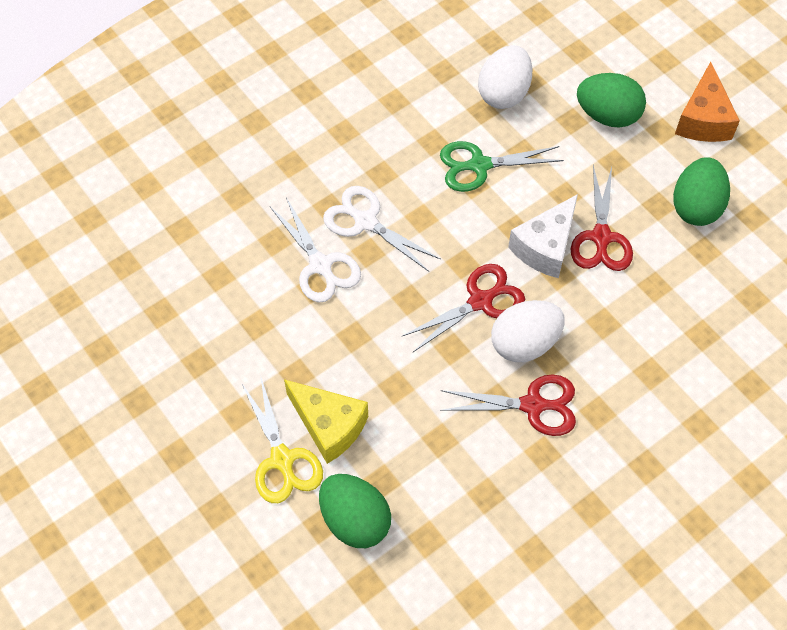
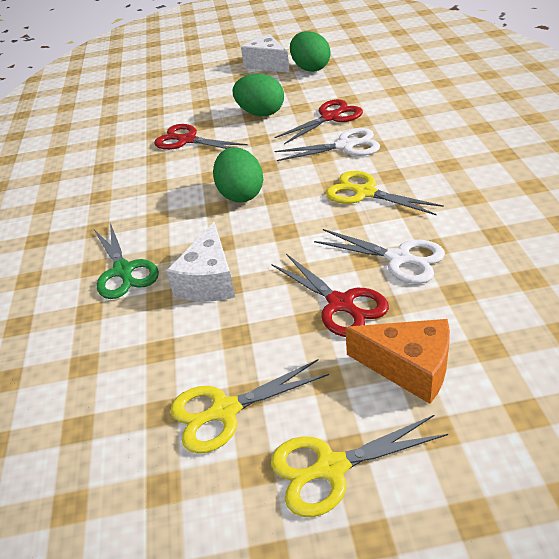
white cheese: [508,194,578,278] = 1 -> [166,222,235,301] [241,34,290,73] = 2
white egg: [478,45,532,109] [491,300,565,362] = 2 -> none = 0
yellow cheese: [284,379,368,464] = 1 -> none = 0
yellow scissors: [242,375,323,503] = 1 -> [170,359,329,453] [271,415,448,517] [326,171,444,215] = 3

